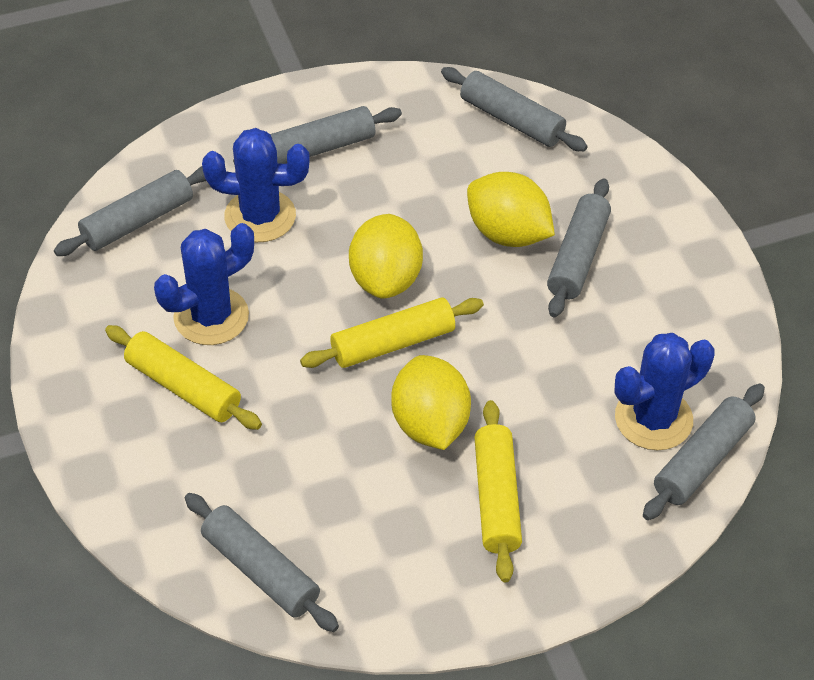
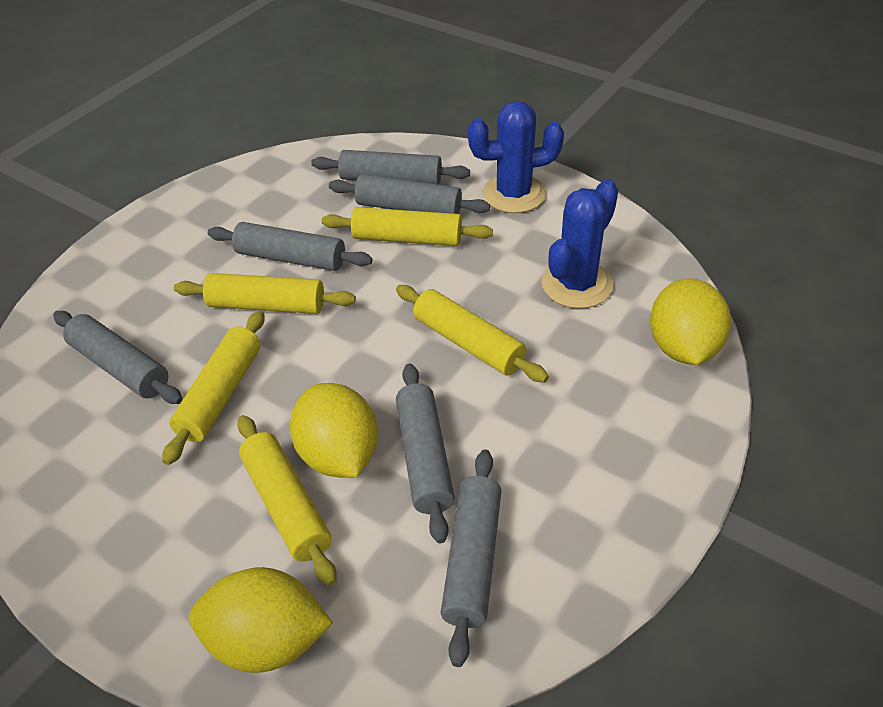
blue cactus: [154,223,254,345] [202,128,310,242] [615,333,715,450] = 3 -> [468,101,564,213] [542,179,618,309] = 2
yellow rolling pin: [105,325,262,430] [300,297,484,368] [474,400,522,582] = 3 -> [162,311,265,465] [174,273,356,314] [237,415,337,586] [322,207,493,246] [396,285,549,382] = 5

